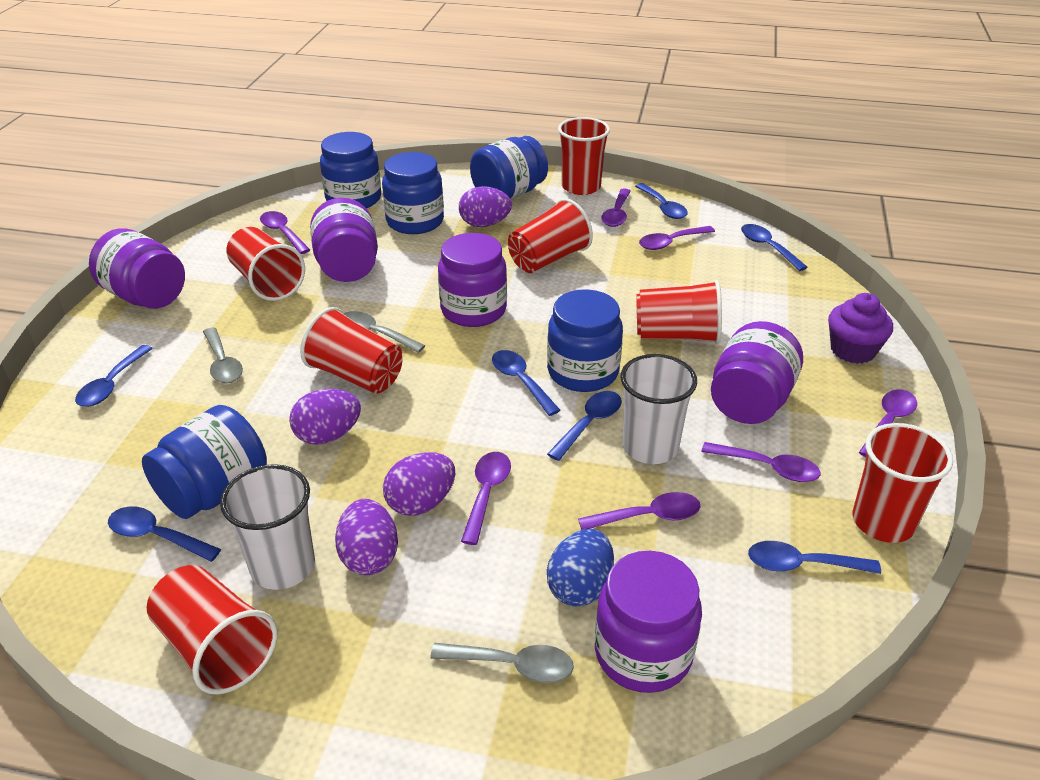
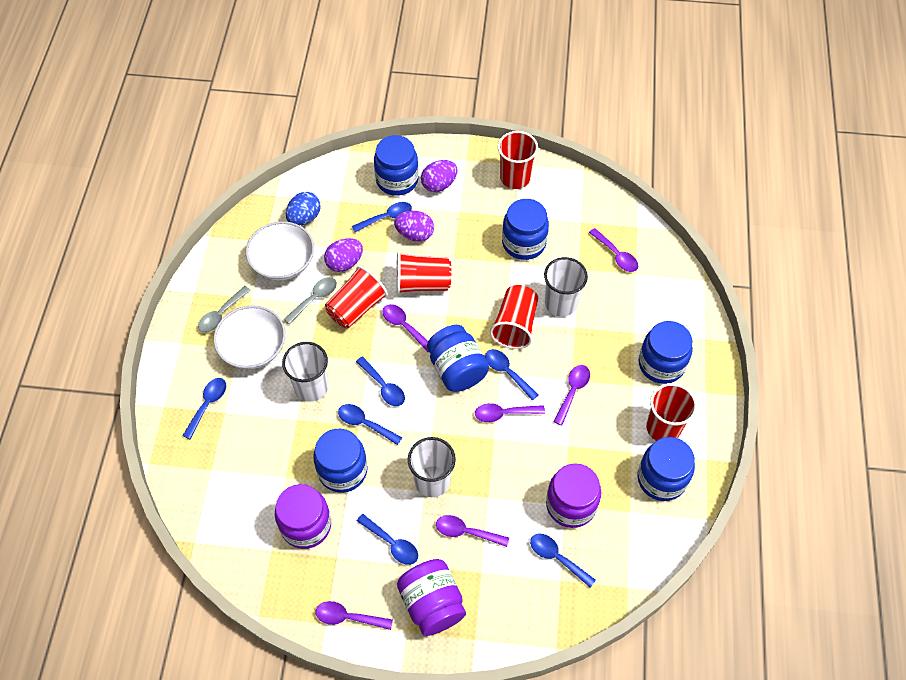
blue jar: [142,405,267,519] [320,132,381,208] [382,152,444,234] [470,136,548,199] [547,289,623,392] = 5 -> [313,429,368,493] [374,135,419,196] [427,325,489,392] [502,199,549,260] [637,437,695,501] [639,321,693,384] = 6
grey spoon: [203,327,243,383] [344,311,425,353] [430,643,574,683] = 3 -> [198,286,251,333] [284,277,337,325] = 2
purple cupcake: [828,293,893,364] = 1 -> none = 0
purple egg: [289,389,361,445] [335,499,398,575] [383,452,455,516] [459,186,512,227] = 4 -> [324,238,363,272] [394,211,434,242] [421,160,457,192] = 3
purple jar: [89,228,185,309] [310,198,378,282] [438,233,507,327] [595,551,702,693] [711,321,803,424] = 5 -> [275,484,331,549] [397,559,466,636] [546,463,601,528] = 3
purple spoon: [260,211,310,254] [461,452,511,545] [578,492,701,530] [601,188,631,227] [639,226,715,250] [701,442,821,482] [859,389,917,457] = 7 -> [316,601,393,630] [382,304,429,352] [436,515,509,547] [475,403,545,422] [554,365,590,425] [589,228,638,272] = 6
red cup: [147,565,278,695] [227,227,305,301] [300,307,402,394] [508,198,593,273] [558,117,610,195] [636,280,722,344] [853,423,953,543] = 7 -> [325,266,388,328] [396,252,452,294] [490,285,538,349] [498,131,538,189] [646,383,697,441] = 5
white bowl: none = 0 -> [214,305,286,369] [246,221,314,280] = 2
white cup: [220,464,315,590] [620,354,697,464] = 2 -> [282,342,329,402] [408,437,456,497] [544,257,588,317] = 3

